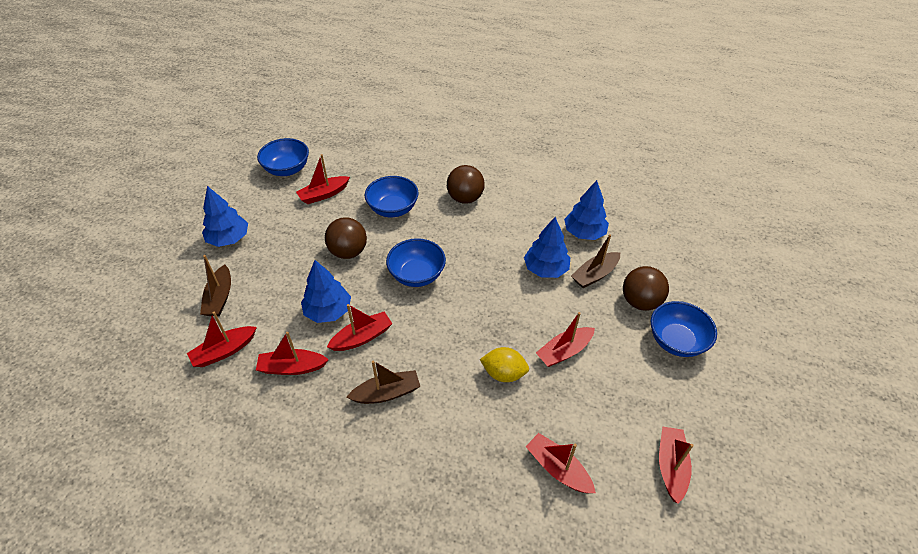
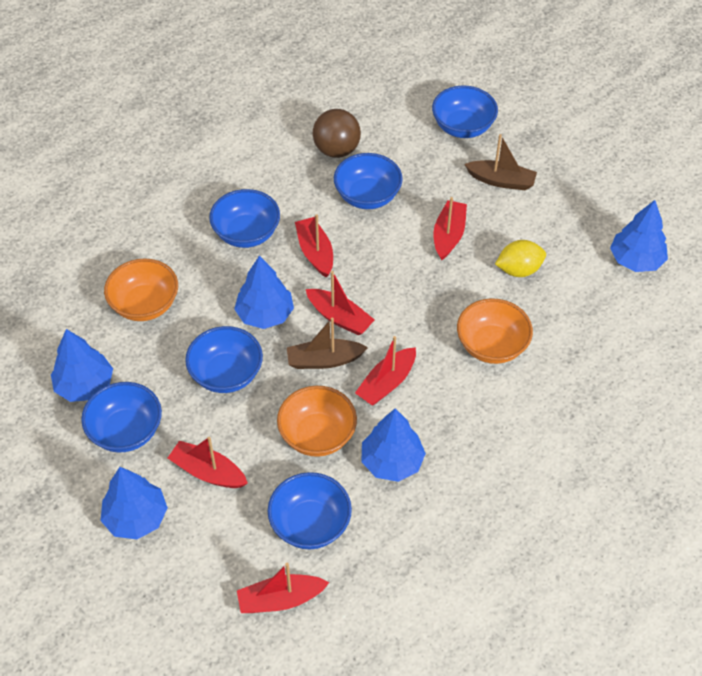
blue bowl: [257,138,309,176] [365,176,419,217] [386,238,446,287] [651,301,717,357] = 4 -> [81,382,162,452] [185,326,263,393] [209,189,280,248] [268,472,352,549] [334,153,403,209] [432,86,498,138] = 6
blue tree: [202,186,248,247] [301,260,351,323] [524,217,570,278] [564,180,609,240] = 4 -> [51,329,113,402] [101,467,168,539] [234,256,294,329] [361,408,426,482] [610,200,668,272] = 5
brown ball: [325,217,367,259] [447,165,485,204] [623,266,669,311] = 3 -> [313,109,361,158] = 1
brown boat: [200,255,231,316] [347,360,420,404] [571,234,620,288] = 3 -> [287,317,368,369] [464,134,537,190] = 2
orange bowl: none = 0 -> [104,259,178,321] [277,386,357,457] [457,298,533,364] = 3
red boat: [187,312,257,367] [256,332,329,375] [296,154,350,204] [327,304,393,351] [525,433,596,493] [536,312,595,367] [659,426,694,504] = 7 -> [168,437,248,488] [237,563,329,613] [295,214,333,278] [306,271,375,335] [355,336,416,405] [433,197,467,261] = 6

